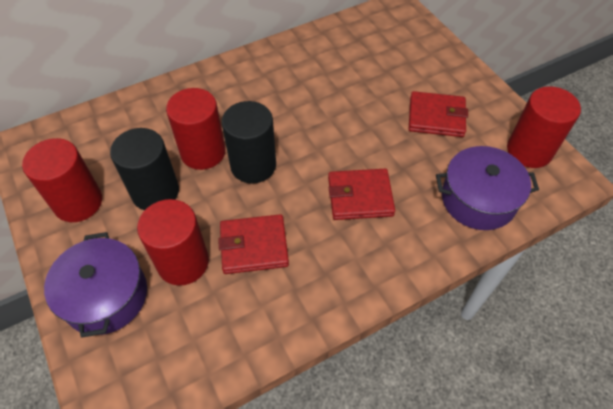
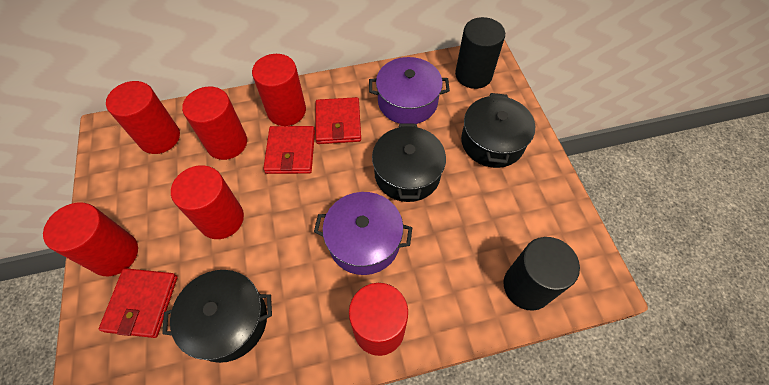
black pot: none = 0 -> [162,270,272,363] [372,124,446,202] [461,93,535,168] = 3
red cylinder: [22,138,102,222] [137,199,209,285] [166,88,226,170] [507,86,581,168] = 4 -> [43,203,138,276] [106,81,180,154] [171,165,244,239] [182,87,247,160] [252,54,306,126] [349,283,408,356] = 6

